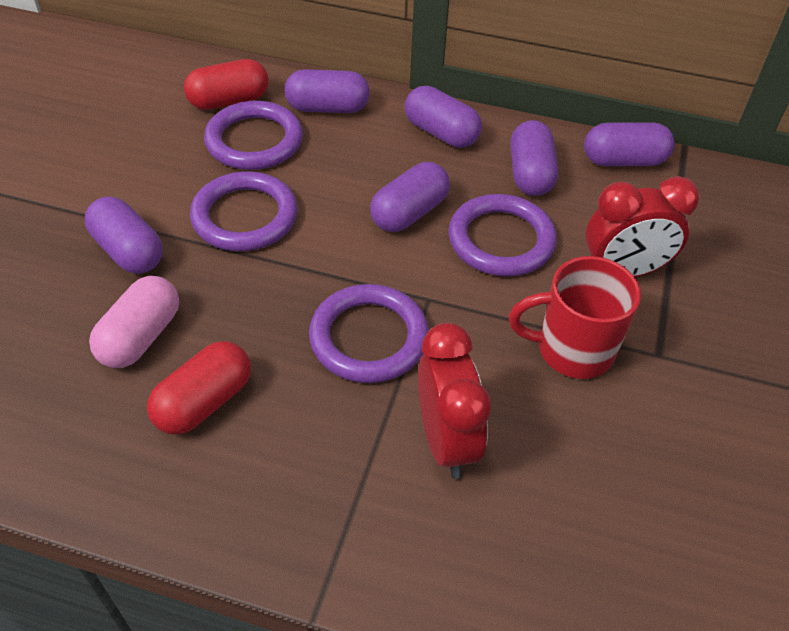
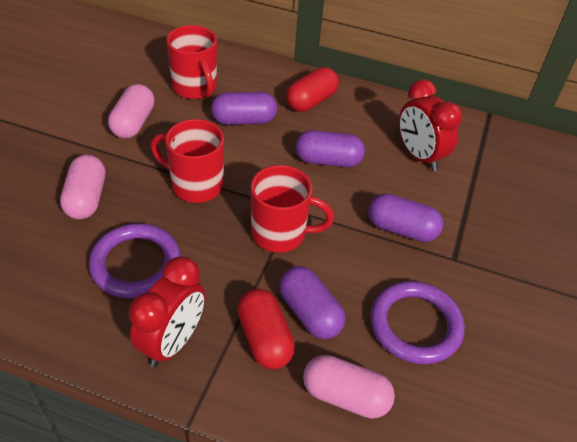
pink capsule: [89,276,179,368] = 1 -> [60,155,105,219] [108,84,155,139] [303,355,395,419] = 3
purple capsule: [85,197,163,274] [285,69,370,113] [370,162,450,232] [405,86,482,148] [510,120,558,196] [584,122,675,166] = 6 -> [211,92,277,125] [279,266,345,339] [296,130,365,167] [368,194,444,242] = 4
purple ring: [190,171,297,251] [204,101,303,170] [309,284,429,383] [448,194,557,277] = 4 -> [89,224,181,299] [371,281,465,365] = 2
red mug: [509,256,641,379] = 1 -> [151,119,224,203] [167,25,217,99] [251,165,334,253] = 3

